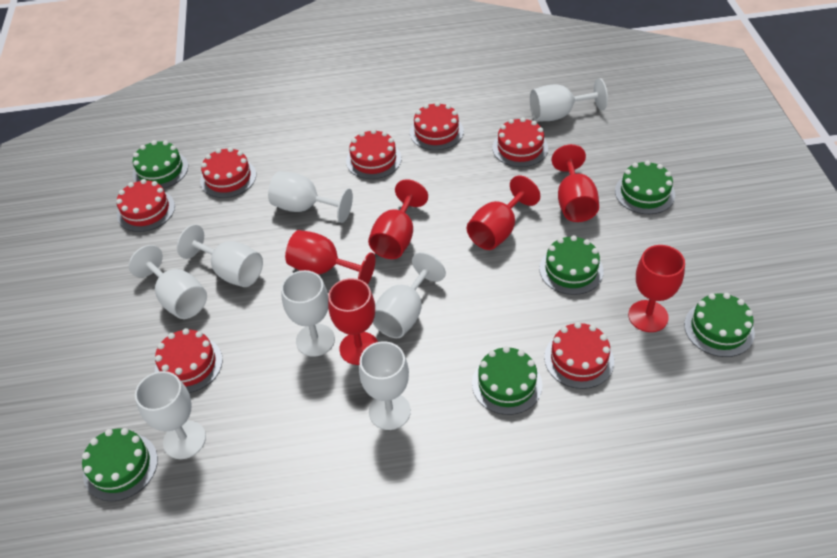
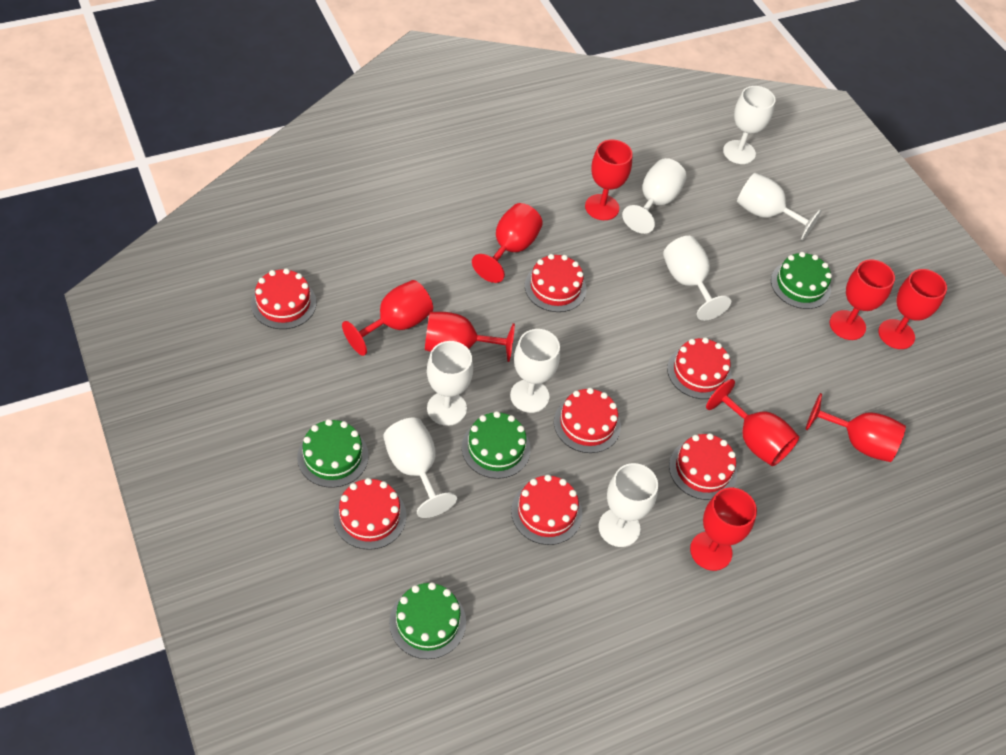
green cake: [82,428,158,501] [133,140,188,189] [472,346,542,415] [539,235,603,295] [615,161,675,214] [684,293,755,357] = 6 -> [297,419,369,488] [389,582,466,659] [462,411,531,479] [771,252,832,309] = 4
red goblet: [285,230,375,285] [328,278,378,365] [368,180,428,259] [467,176,540,250] [552,144,599,222] [628,245,685,332] = 6 -> [342,280,433,356] [425,312,515,362] [472,203,543,283] [585,140,633,220] [690,488,757,571] [706,379,799,466] [806,393,906,462] [830,259,895,340] [878,269,947,349] = 9

